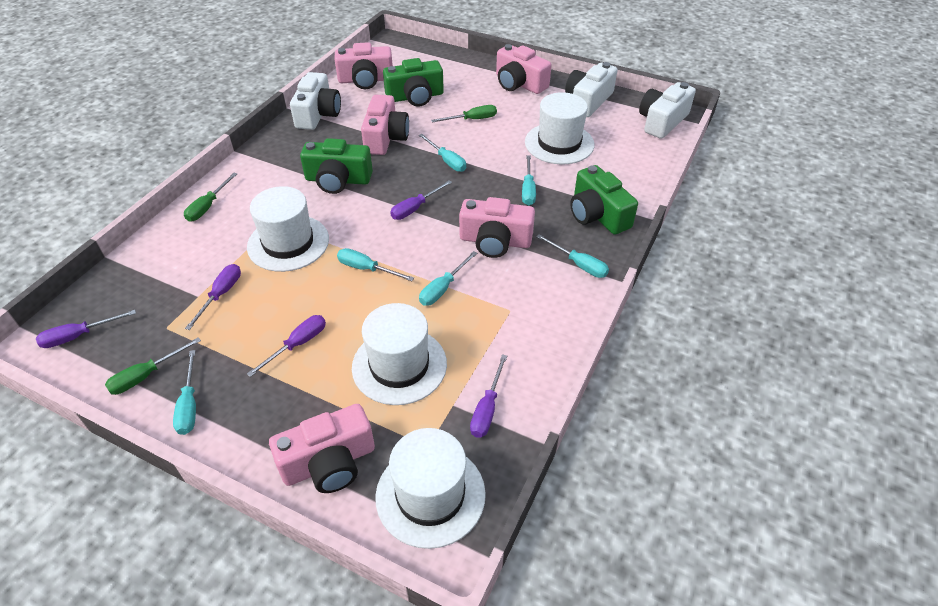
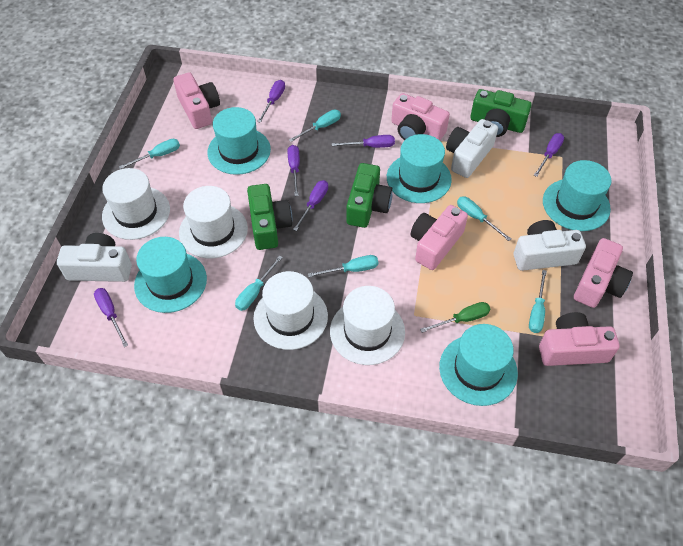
green screwdriver: [105,337,201,395] [184,173,237,221] [431,105,497,123] = 3 -> [420,302,490,333] = 1
purple screwdriver: [36,310,136,348] [185,264,241,330] [247,315,326,377] [390,180,452,220] [470,354,507,438] = 5 -> [94,288,128,347] [257,80,285,123] [287,145,300,196] [293,180,328,231] [332,135,395,148] [534,133,564,177] = 6
turquoise hat: none = 0 -> [134,237,207,313] [207,107,271,175] [387,134,452,203] [439,324,518,406] [543,160,612,231] = 5

